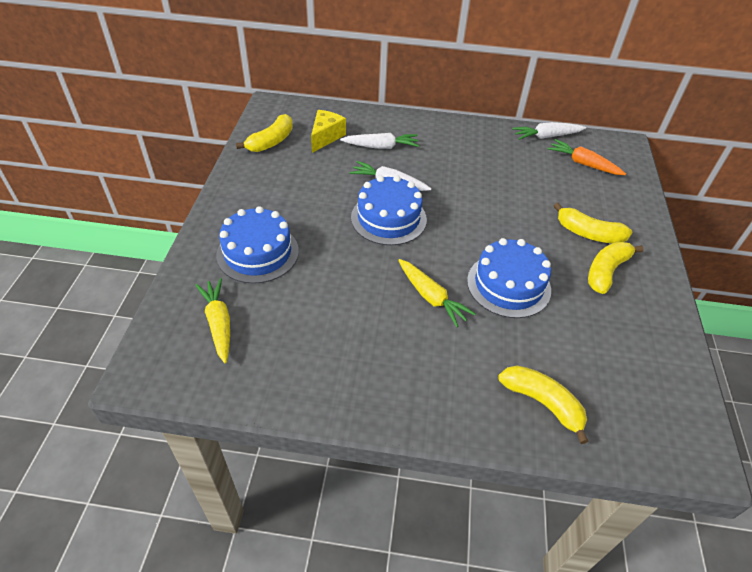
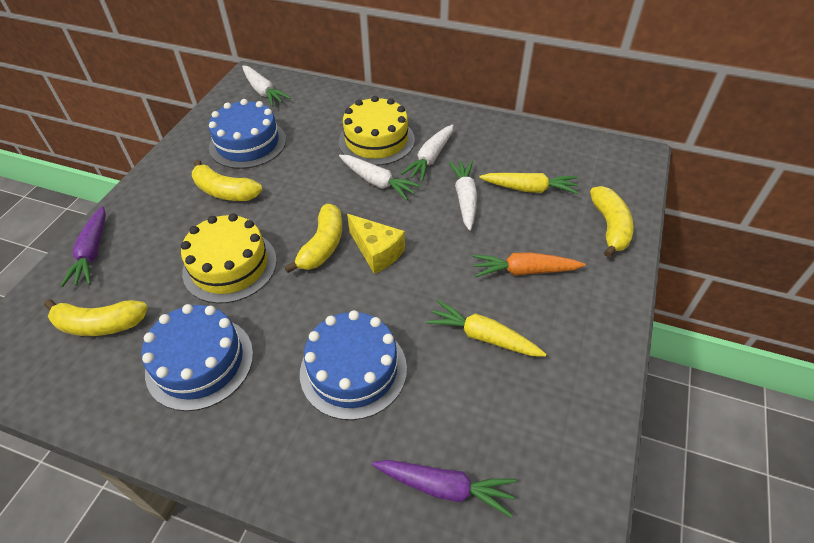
purple carrot: none = 0 -> [61,206,106,287] [372,460,517,517] = 2
white carrot: [340,133,419,149] [349,161,432,191] [512,122,586,140] = 3 -> [242,65,291,106] [339,155,421,200] [401,124,454,182] [448,160,477,231] = 4
yellow cake: none = 0 -> [181,213,277,304] [339,96,415,166] = 2

